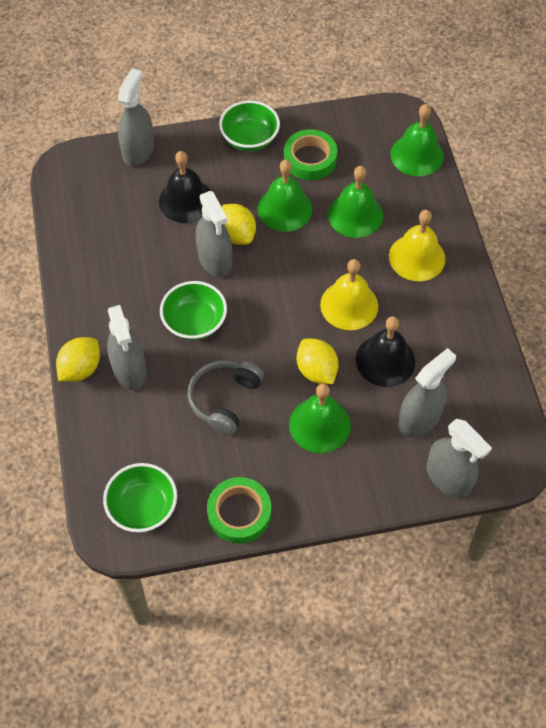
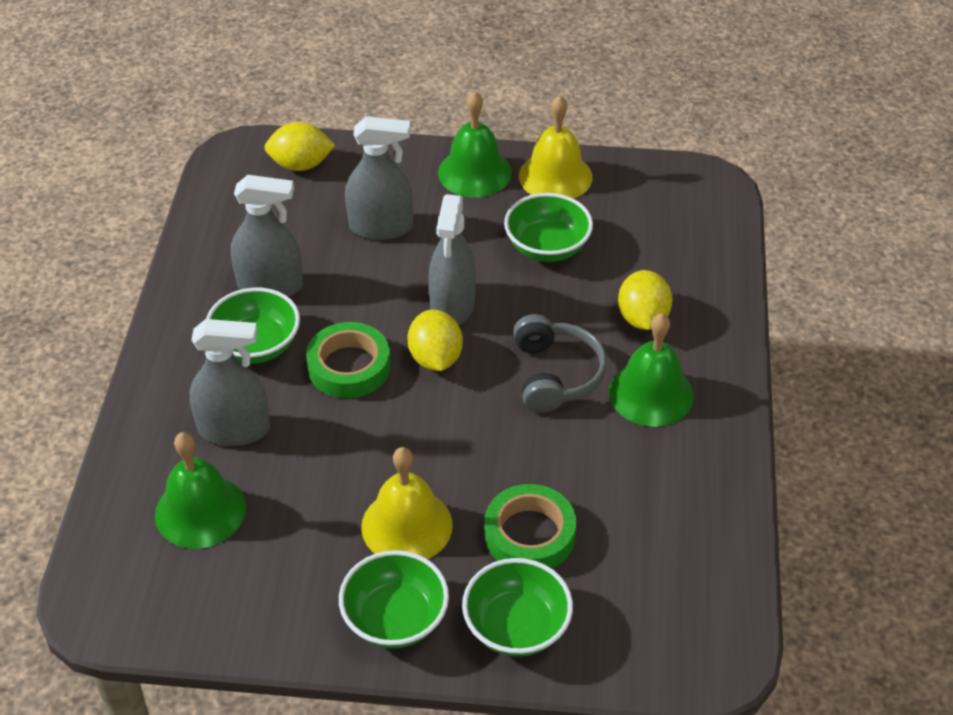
black bell: [159,151,211,223] [356,316,415,387] = 2 -> none = 0
green bell: [258,160,313,232] [289,383,351,453] [328,166,383,238] [390,104,444,176] = 4 -> [155,432,246,549] [438,91,512,198] [609,313,694,427] = 3
green bowl: [103,463,177,533] [160,281,227,340] [219,101,280,151] = 3 -> [206,287,300,364] [339,550,449,648] [462,558,573,657] [504,193,593,262] = 4
grey spray bottle: [107,305,147,390] [118,68,154,167] [196,191,232,277] [398,348,456,438] [427,418,492,498] = 5 -> [189,319,270,446] [231,175,303,297] [345,116,413,240] [428,194,476,325] = 4

